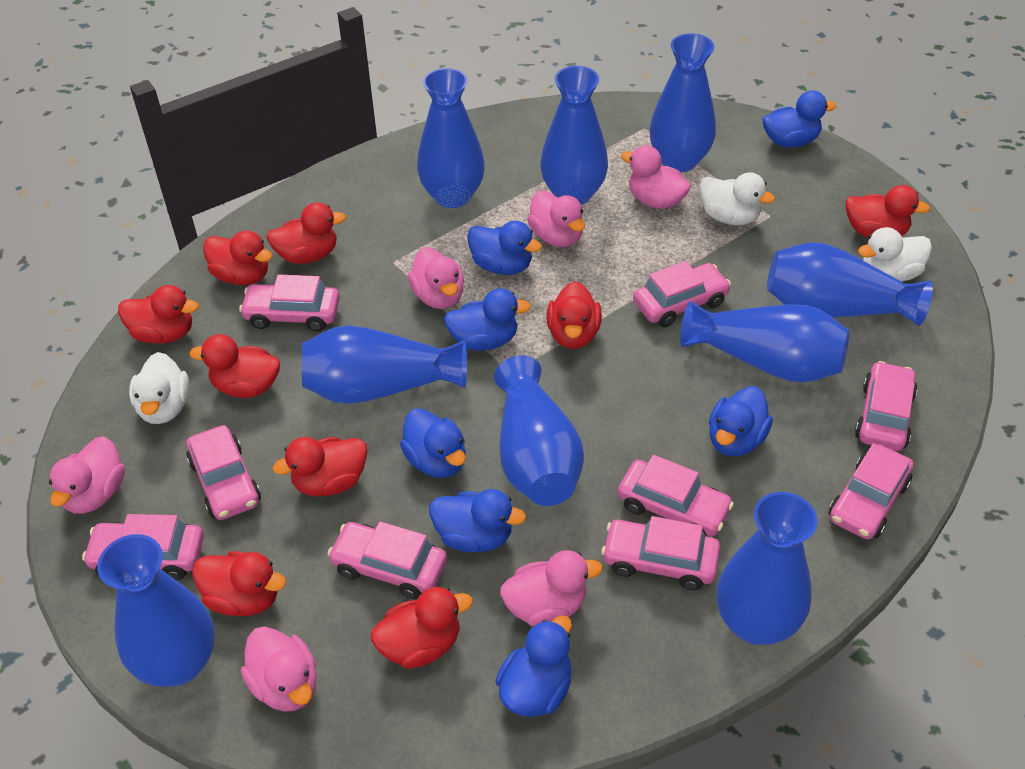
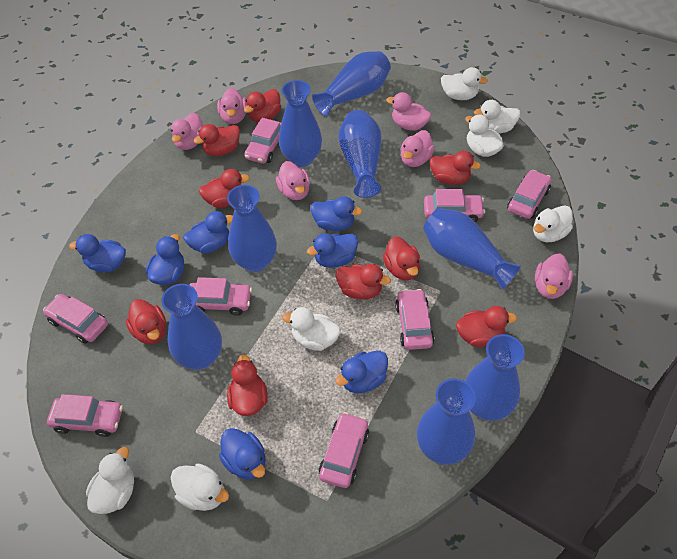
blue vase: [97,534,215,687] [302,325,467,404] [417,68,485,208] [494,355,584,506] [540,66,608,205] [650,33,716,173] [680,301,850,382] [717,492,818,645] [767,242,933,326] = 9 -> [161,284,222,370] [227,185,277,272] [279,80,322,167] [312,51,391,116] [339,110,381,198] [417,379,476,465] [423,208,521,290] [465,334,525,421] = 8
pink car: [82,514,204,580] [186,425,261,520] [239,274,340,332] [328,521,447,599] [601,516,720,590] [618,455,734,536] [633,261,731,327] [829,443,914,539] [855,361,918,451] = 9 -> [43,294,108,344] [47,394,123,437] [189,277,252,316] [244,118,281,164] [319,412,369,488] [395,289,434,350] [424,189,485,222] [507,170,552,219] = 8
white duck: [129,352,189,424] [699,172,775,225] [858,227,932,282] = 3 -> [86,447,134,514] [171,463,229,511] [282,307,340,351] [441,67,488,100] [465,114,504,157] [474,100,520,134] [533,205,573,242] = 7

